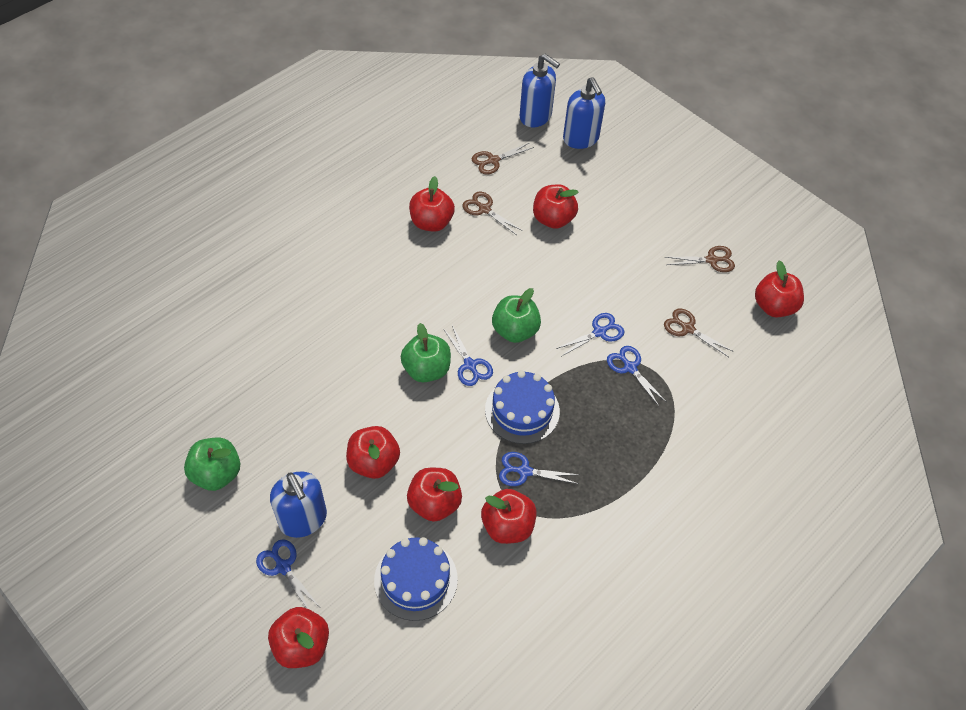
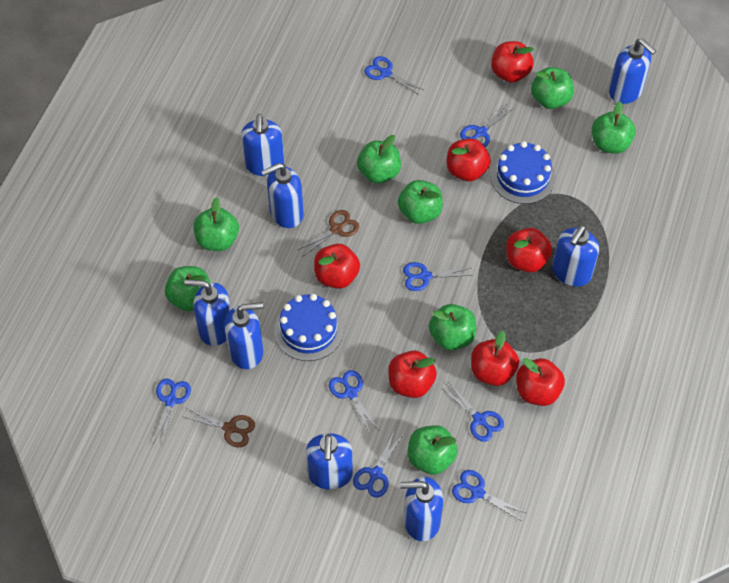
blue scissors: [256,539,320,609] [444,325,493,386] [499,452,579,486] [556,313,624,356] [607,346,666,406] = 5 -> [153,379,191,445] [329,370,378,435] [353,430,404,498] [364,56,423,95] [403,262,472,291] [443,383,504,442] [452,470,526,521] [460,104,514,147] = 8
blue soap dispenser: [270,471,327,538] [520,54,560,127] [563,77,605,149] = 3 -> [184,279,231,346] [224,302,263,369] [241,114,284,176] [261,163,304,228] [306,433,353,490] [400,477,443,541] [552,225,599,287] [609,38,656,104] = 8
brown scissors: [463,192,523,235] [472,142,534,175] [664,308,734,357] [666,246,735,272] = 4 -> [182,408,255,448] [297,210,359,257] = 2
green apple: [184,438,241,491] [400,323,451,382] [492,288,541,343] = 3 -> [165,266,210,311] [194,197,239,251] [357,135,401,184] [398,180,443,224] [408,425,458,475] [429,304,476,350] [531,67,574,109] [592,101,636,154] = 8

